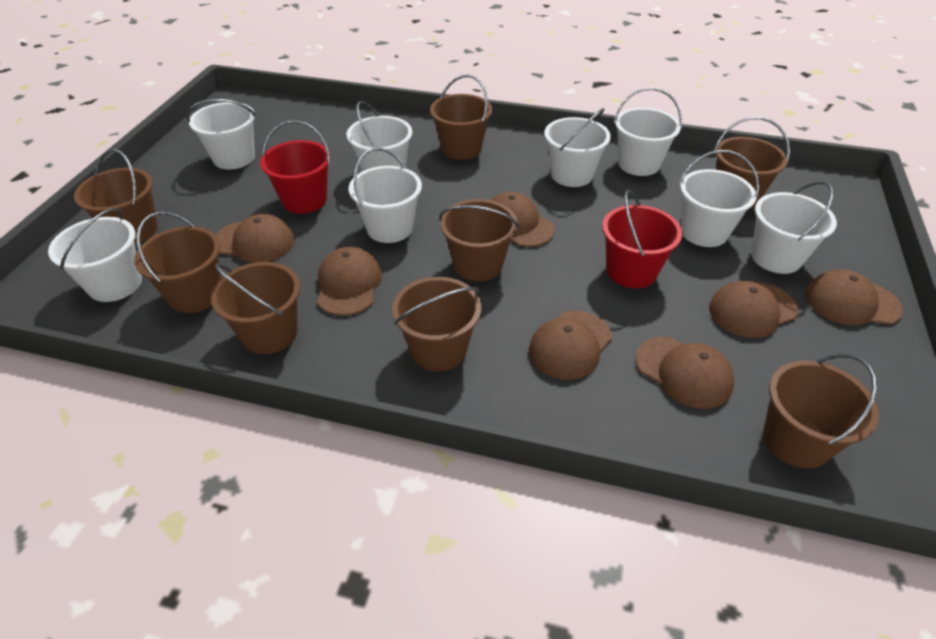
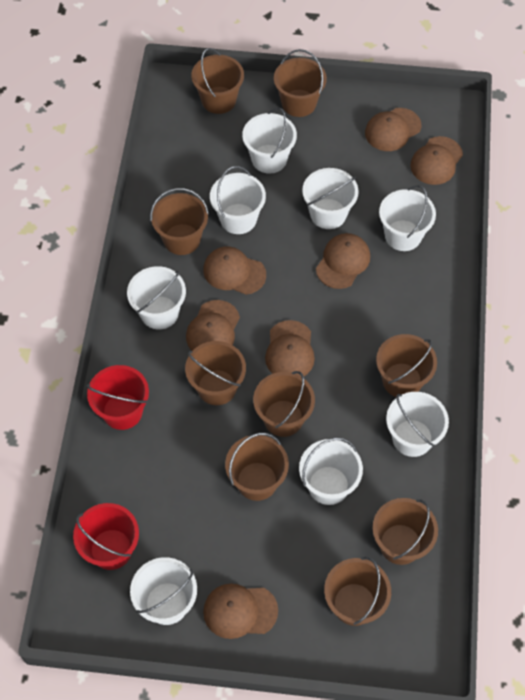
brown bucket: [74,149,158,244] [134,212,221,313] [211,262,300,354] [392,277,481,371] [430,75,492,160] [439,199,519,281] [715,117,790,209] [763,354,879,469] = 8 -> [150,188,209,255] [185,341,246,405] [191,48,244,114] [225,433,289,501] [253,371,315,437] [274,49,327,117] [324,557,391,626] [373,498,438,565] [376,334,437,397] = 9

